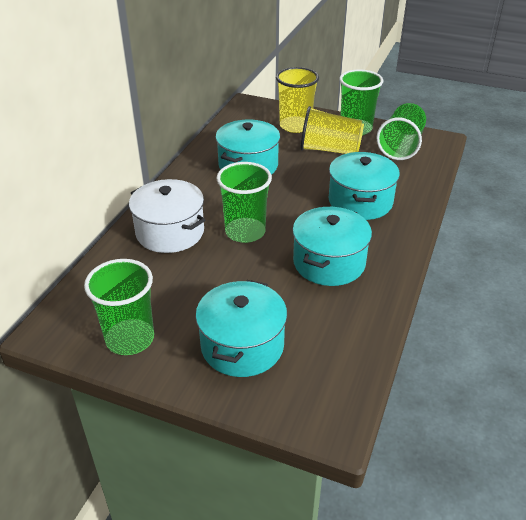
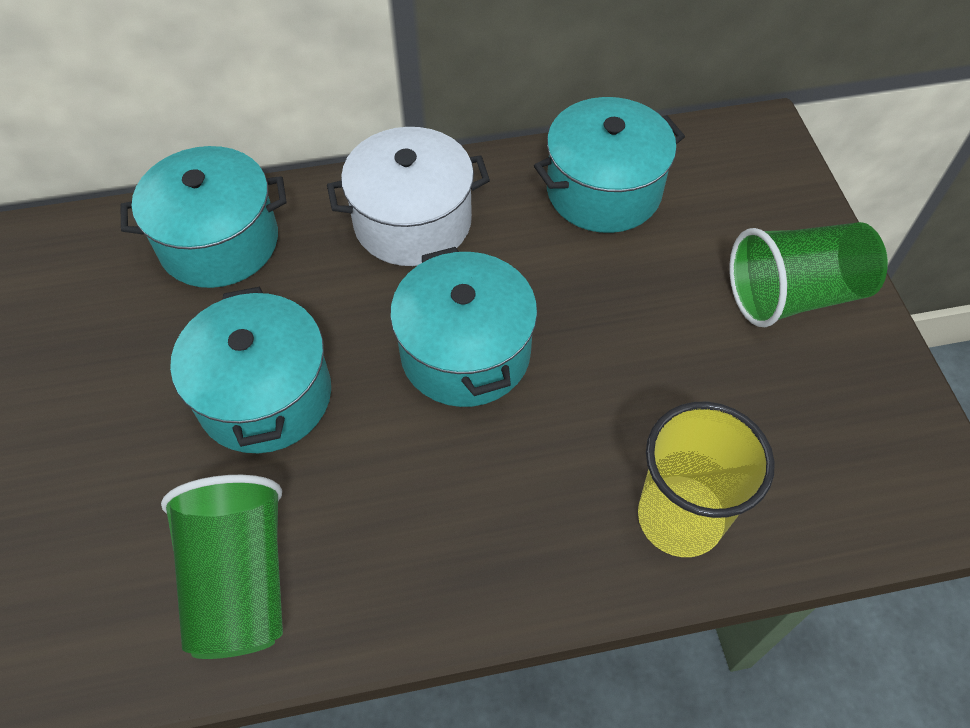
green cup: [84,259,154,355] [217,162,272,243] [339,69,383,135] [376,103,426,160] = 4 -> [161,475,283,659] [730,222,888,327] = 2
yellow cup: [276,67,319,133] [300,106,364,154] = 2 -> [638,402,775,557] = 1

